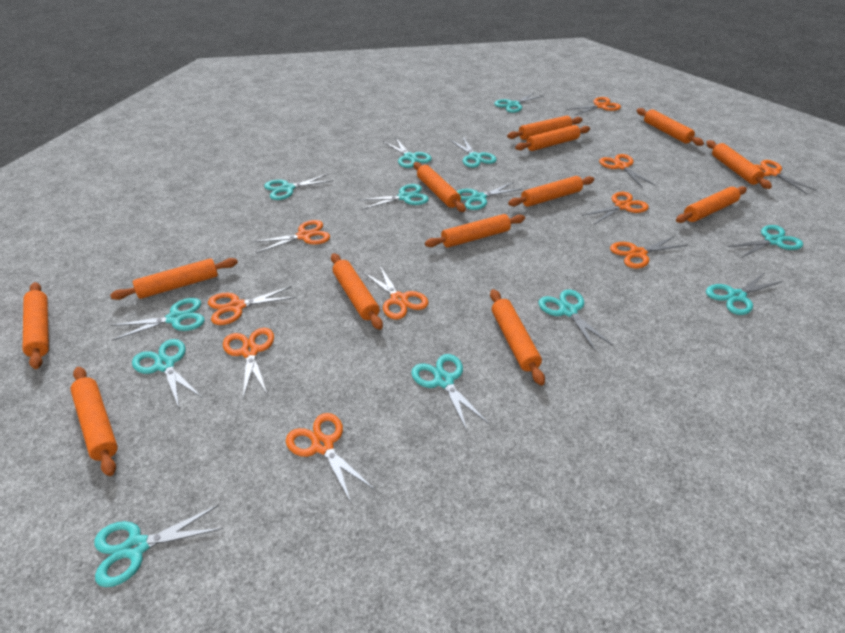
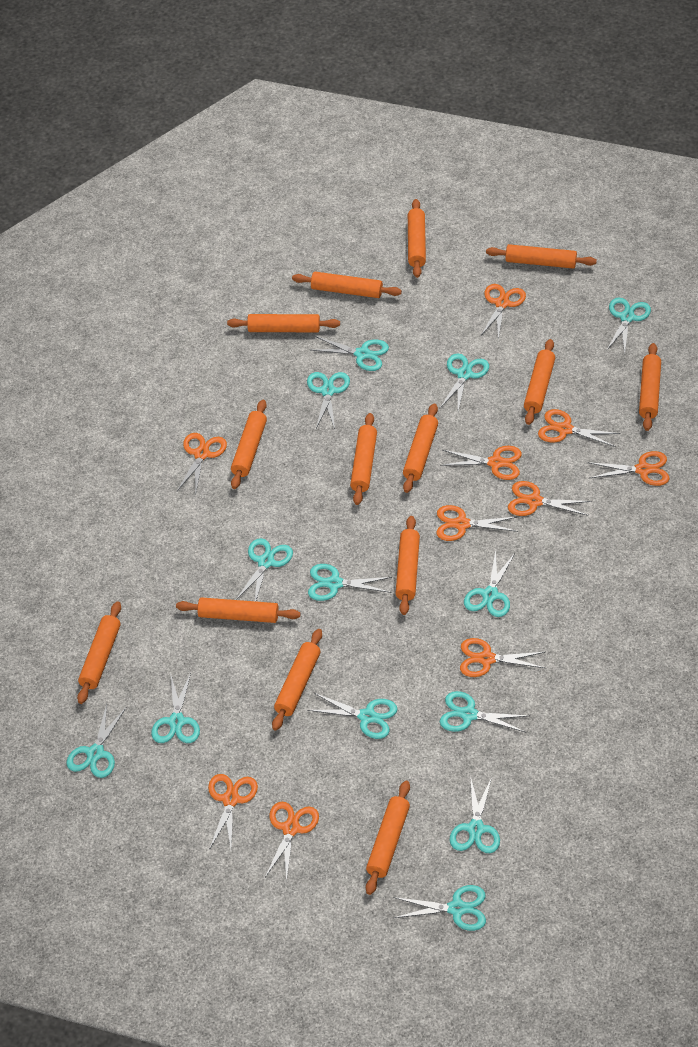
orange rolling pin: [23,282,49,369] [70,367,118,476] [110,258,238,300] [331,253,383,330] [413,162,466,212] [425,214,525,248] [490,289,545,385] [507,116,583,140] [508,176,594,207] [515,125,590,151] [637,108,704,146] [676,186,747,223] [706,140,772,189] = 13 -> [77,601,121,704] [176,597,301,623] [227,314,340,332] [231,400,267,489] [272,629,322,731] [292,272,402,298] [350,413,377,505] [366,781,410,895] [395,516,420,615] [403,403,438,493] [408,199,426,278] [486,244,597,269] [524,339,555,425] [639,343,661,431] = 14

